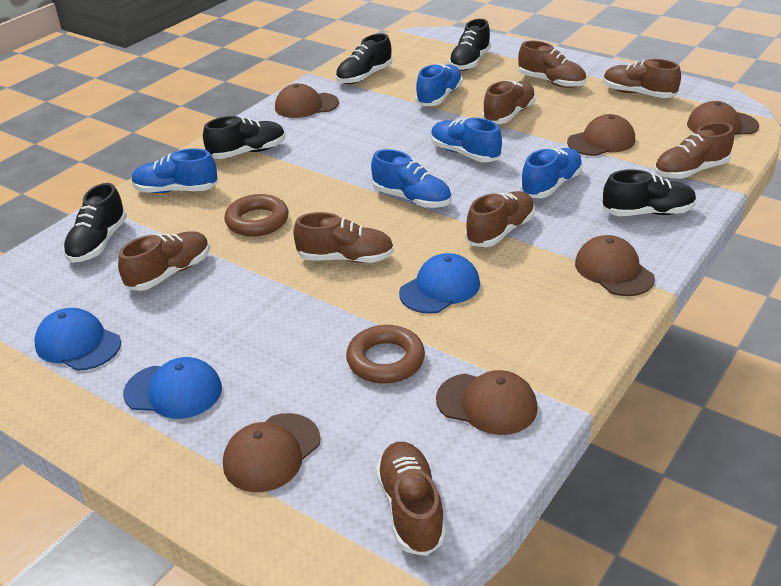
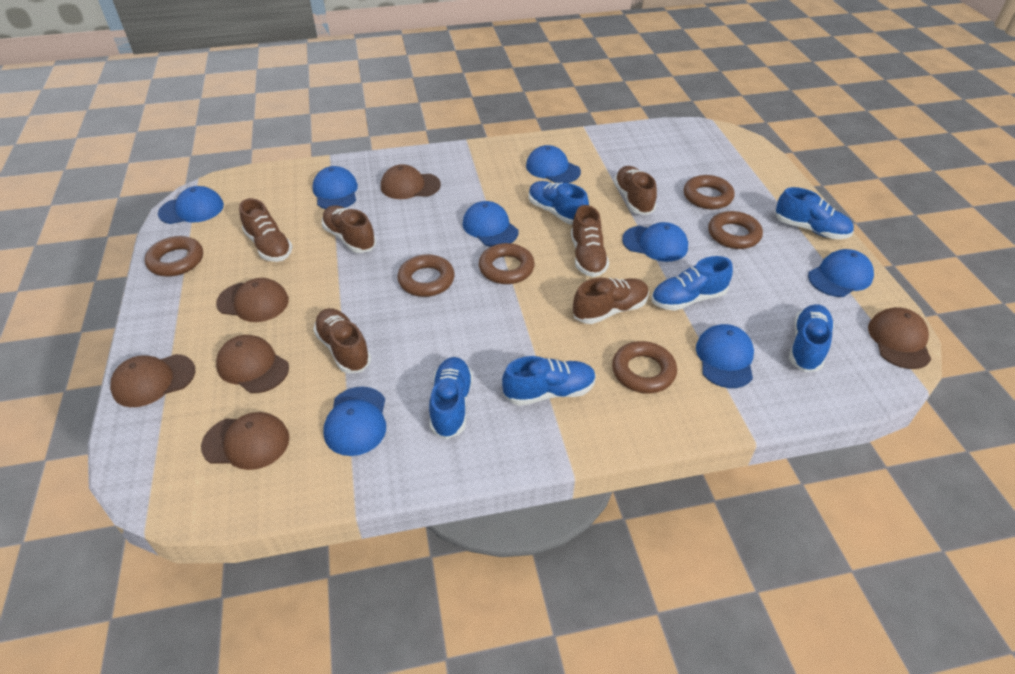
black shoe: [63,183,127,263] [203,116,285,159] [336,33,392,84] [449,19,491,71] [603,169,697,216] = 5 -> none = 0
blue cap: [34,308,121,371] [123,357,222,419] [399,253,480,314] = 3 -> [158,186,224,224] [313,166,358,209] [323,387,386,456] [463,201,519,247] [526,145,581,183] [622,222,688,262] [696,324,754,388] [808,249,874,297] = 8
blue shoe: [132,148,218,193] [371,149,451,208] [415,64,463,106] [431,118,502,162] [520,148,583,198] = 5 -> [429,357,473,439] [502,356,596,406] [529,181,589,225] [651,256,733,311] [775,187,854,239] [789,304,834,372] = 6
brown ring: [224,194,289,237] [346,325,425,384] = 2 -> [145,236,203,277] [398,254,455,297] [479,243,535,284] [612,341,677,393] [684,175,735,209] [708,211,763,249] = 6
brown shoe: [118,231,210,291] [293,212,394,263] [376,442,446,556] [465,191,535,247] [482,80,536,124] [518,41,586,88] [603,59,681,98] [654,122,734,179] = 8 -> [239,198,293,262] [313,308,371,373] [322,205,376,253] [571,205,609,277] [573,278,649,324] [614,166,657,215] = 6

